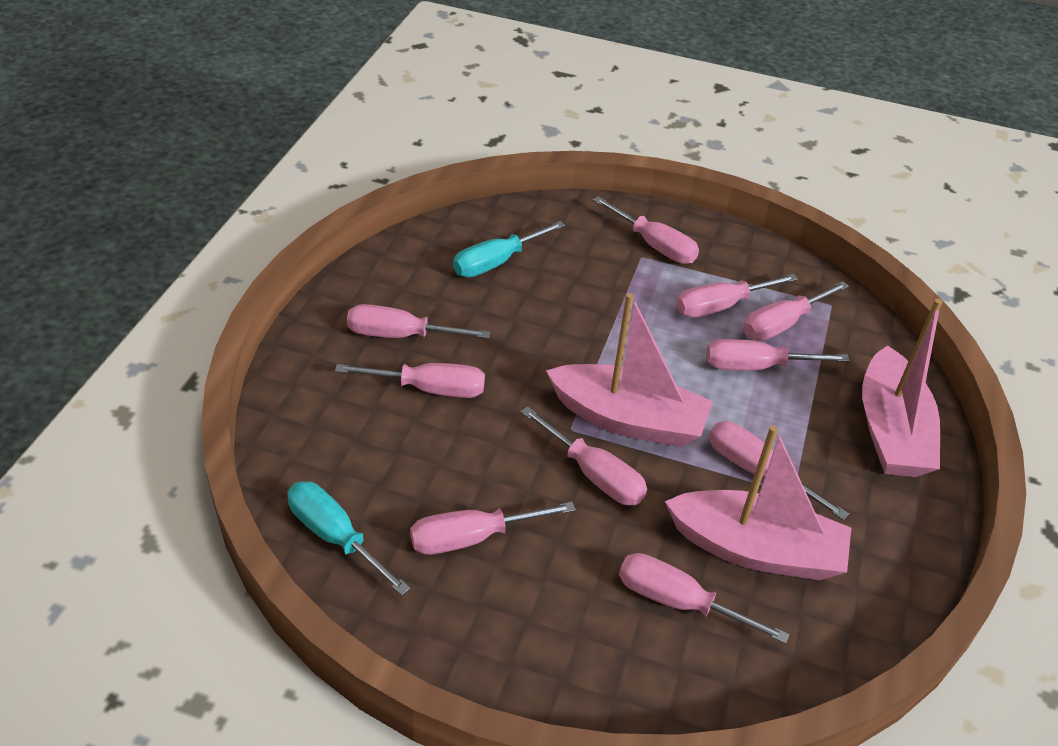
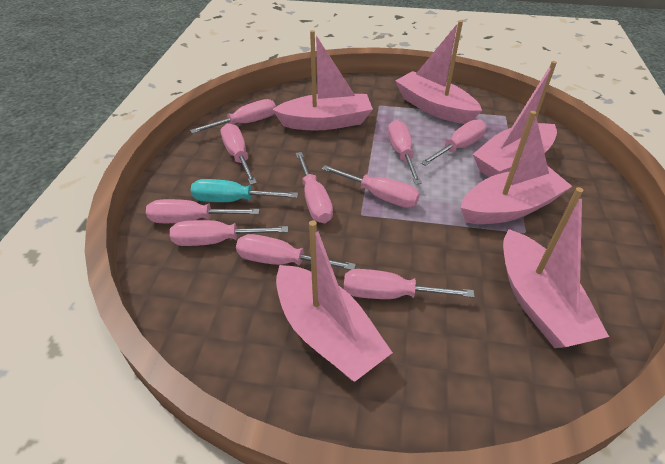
pink boat: [546,293,713,447] [665,425,851,580] [862,299,942,477] = 3 -> [272,30,373,130] [276,220,393,382] [395,20,482,124] [461,111,572,224] [473,61,557,177] [503,187,609,348] = 6
turquoise screwdriver: [287,481,410,596] [453,221,565,277] = 2 -> [190,179,298,202] = 1

